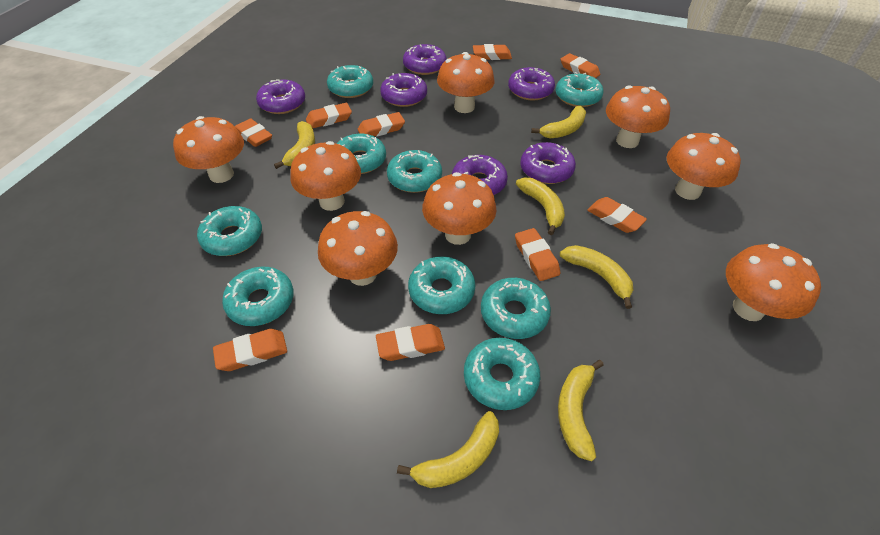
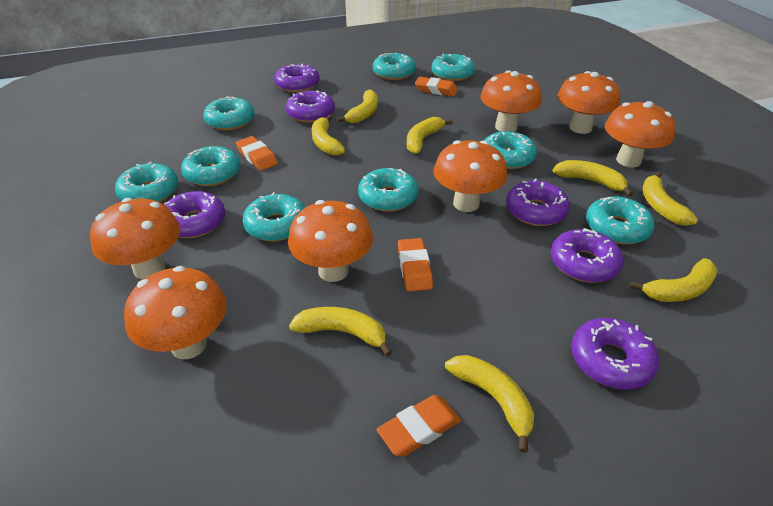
orange eraser: [213,329,287,371] [235,119,272,147] [306,103,352,128] [358,112,405,137] [376,324,445,361] [473,44,512,60] [515,228,560,281] [561,53,600,78] [587,197,647,233] = 9 -> [236,136,278,171] [377,395,461,457] [398,238,433,291] [415,77,458,96] = 4
orange mushroom: [173,116,244,183] [290,141,361,211] [318,211,398,286] [422,172,497,245] [437,52,494,113] [606,85,670,148] [666,133,741,200] [726,243,821,321] = 8 -> [90,198,180,279] [124,266,227,359] [288,200,373,282] [433,140,507,212] [481,70,542,132] [557,71,620,134] [605,101,675,167] = 7
yellow banana: [274,121,315,169] [397,411,499,488] [516,178,565,235] [531,106,586,138] [558,360,604,461] [560,245,633,309] = 6 -> [289,307,392,356] [312,115,345,156] [337,89,378,123] [407,117,453,154] [445,355,534,453] [552,160,633,196] [630,258,718,302] [643,172,698,226] = 8

